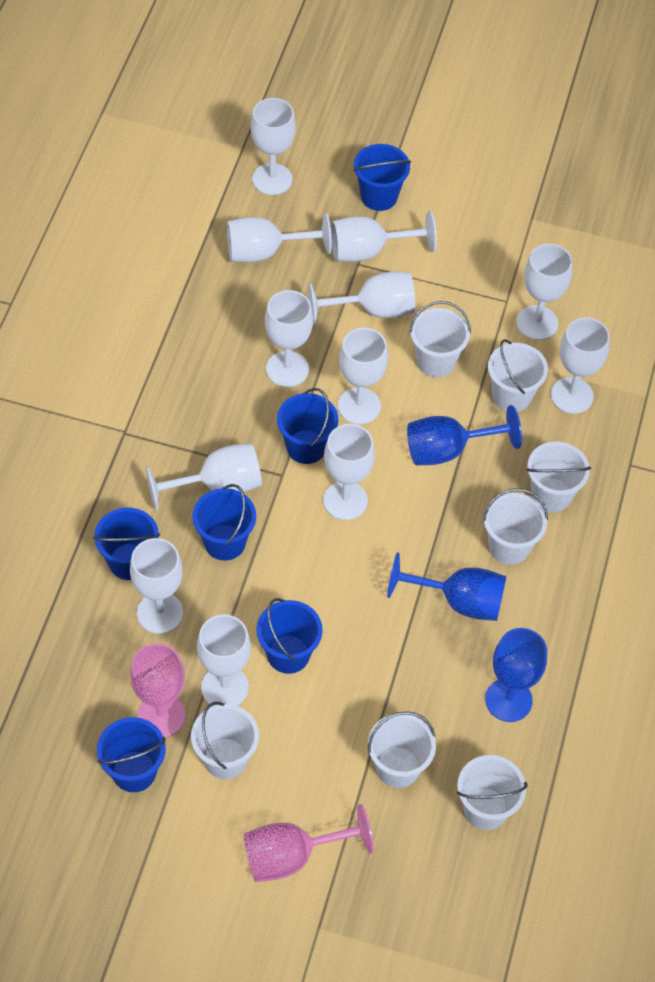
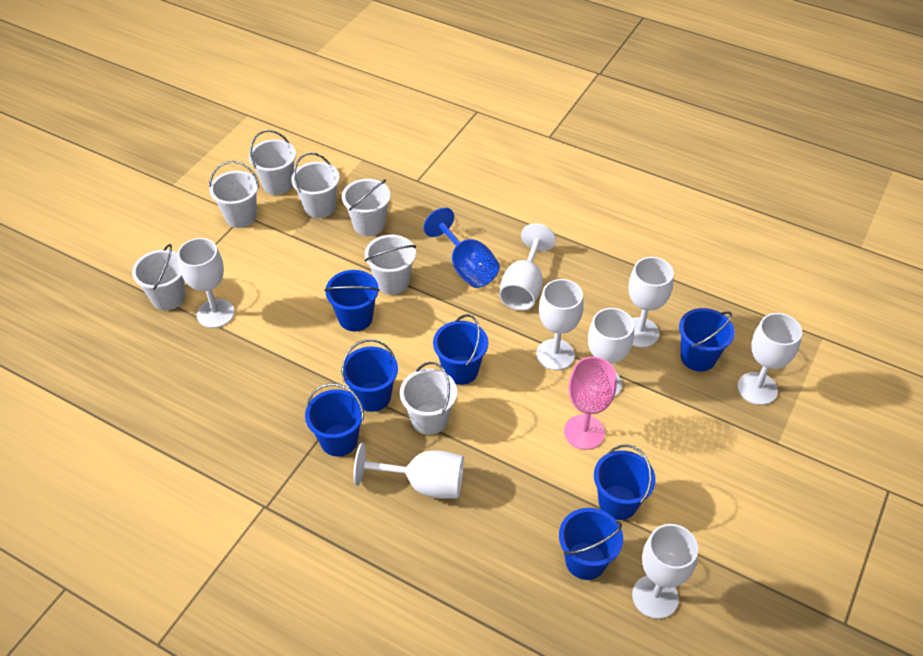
blue bucket: [93,508,160,580] [97,717,166,792] [192,484,256,561] [257,598,323,674] [277,388,339,464] [353,144,411,211] = 6 -> [305,383,364,456] [325,270,380,331] [341,339,398,412] [433,314,488,385] [559,508,623,580] [594,444,656,520] [679,308,735,372] = 7
blue goblet: [387,552,506,621] [407,405,522,465] [485,628,547,722] = 3 -> [423,207,499,288] = 1
pink goblet: [130,643,185,738] [244,804,374,882] = 2 -> [564,357,617,450] = 1
white goblet: [130,538,183,634] [146,443,262,511] [197,614,251,706] [227,213,332,263] [251,98,296,195] [265,290,313,387] [308,272,415,325] [323,424,375,520] [331,211,437,262] [338,328,388,424] [516,244,572,340] [551,317,610,414] = 12 -> [178,238,235,328] [353,443,464,499] [499,224,556,311] [536,279,584,370] [588,308,634,397] [629,257,674,348] [632,524,698,619] [737,313,802,405] = 8

